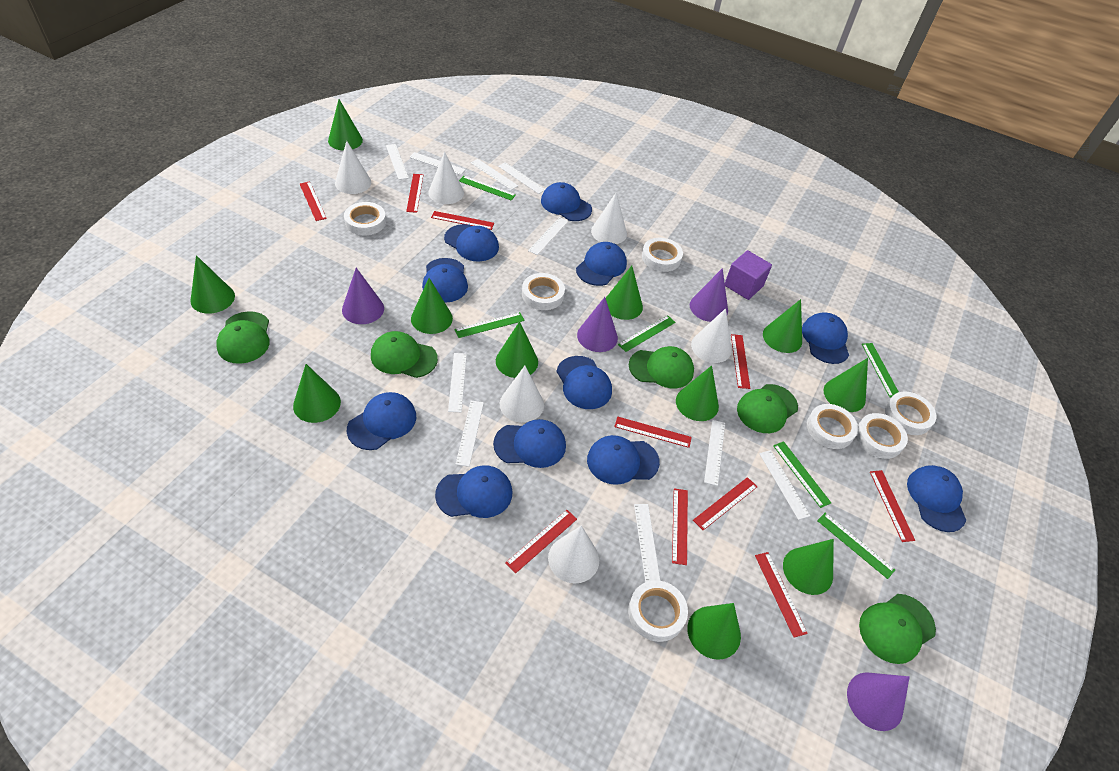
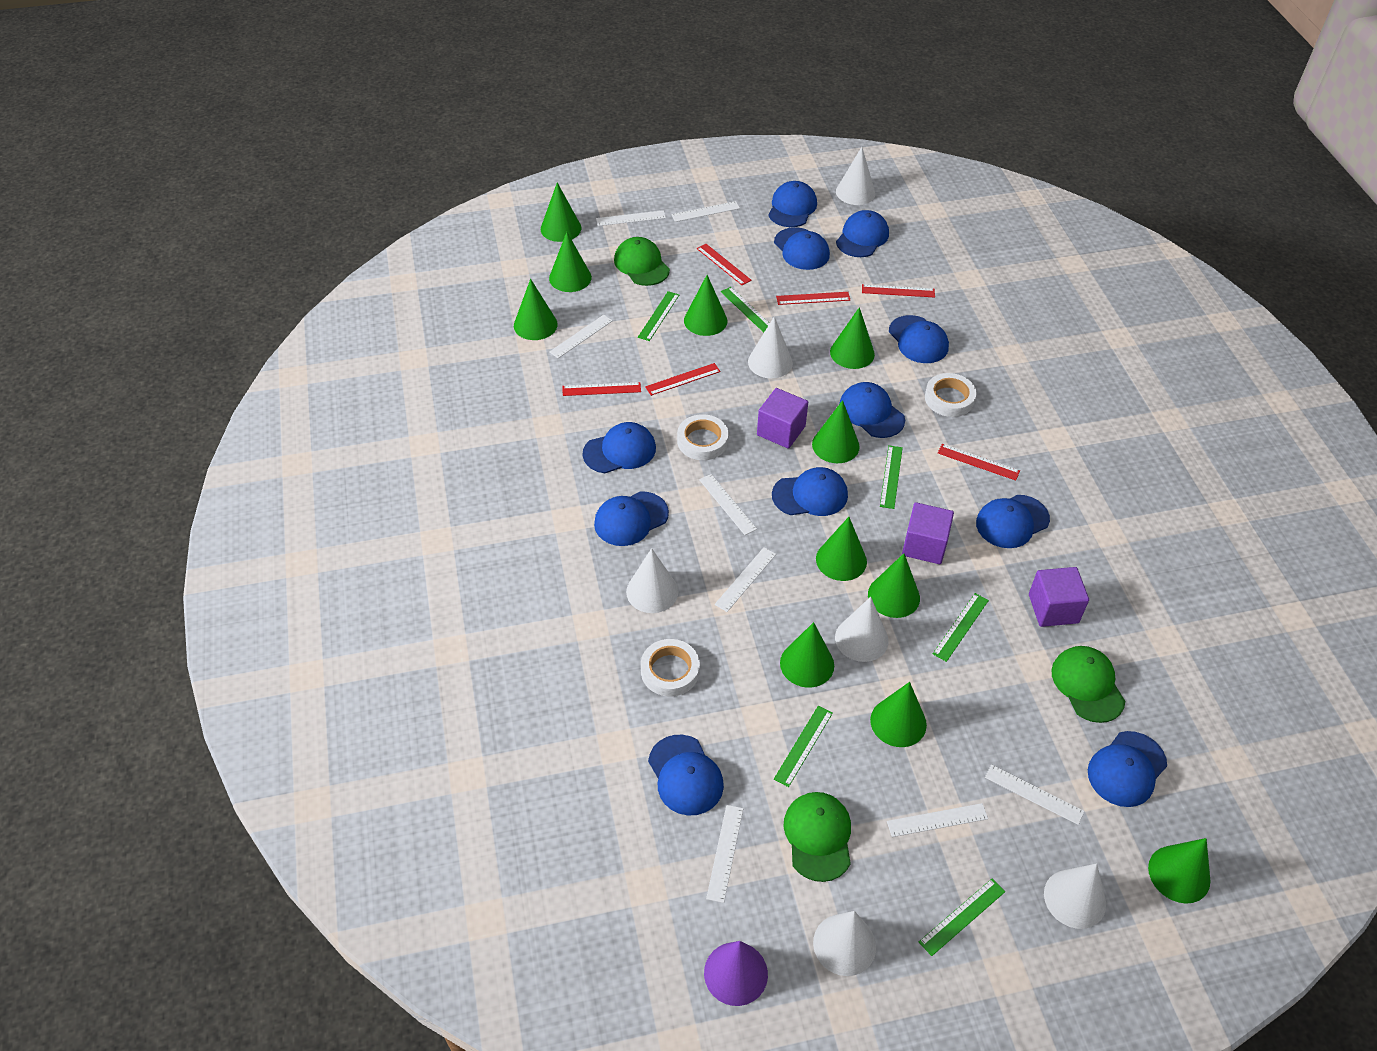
green cap: [216,311,270,364] [371,331,438,378] [629,346,694,388] [737,384,798,433] [859,594,936,664] = 5 -> [614,237,670,286] [784,792,851,882] [1051,646,1125,723] = 3
purple cone: [342,268,384,324] [577,297,618,352] [690,268,728,322] [847,672,910,731] = 4 -> [704,941,768,1006] = 1
purple cube: [725,250,772,300] = 1 -> [757,388,808,449] [902,502,954,564] [1029,567,1089,627] = 3
red ruler: [300,181,327,221] [406,174,423,213] [431,211,494,230] [505,510,577,573] [614,417,692,448] [672,488,688,565] [693,477,758,530] [731,334,750,389] [755,552,808,637] [870,470,915,542] = 10 -> [562,382,641,396] [645,363,721,396] [697,244,752,285] [776,292,850,305] [862,284,935,298] [938,444,1020,481] = 6
white ruler: [386,144,409,180] [409,152,466,175] [448,353,467,412] [456,401,484,467] [471,159,518,190] [498,162,545,194] [528,217,568,255] [634,504,660,582] [704,420,725,486] [759,450,810,520] = 10 -> [549,315,613,358] [596,210,666,226] [671,201,740,222] [699,474,757,535] [706,805,743,903] [715,547,776,612] [887,803,988,837] [985,764,1085,825] = 8
white tape: [344,202,386,235] [522,273,565,310] [628,580,688,642] [642,238,683,272] [807,404,858,449] [856,413,908,459] [885,392,936,435] = 7 -> [641,639,700,696] [677,414,729,460] [925,373,977,417] = 3

